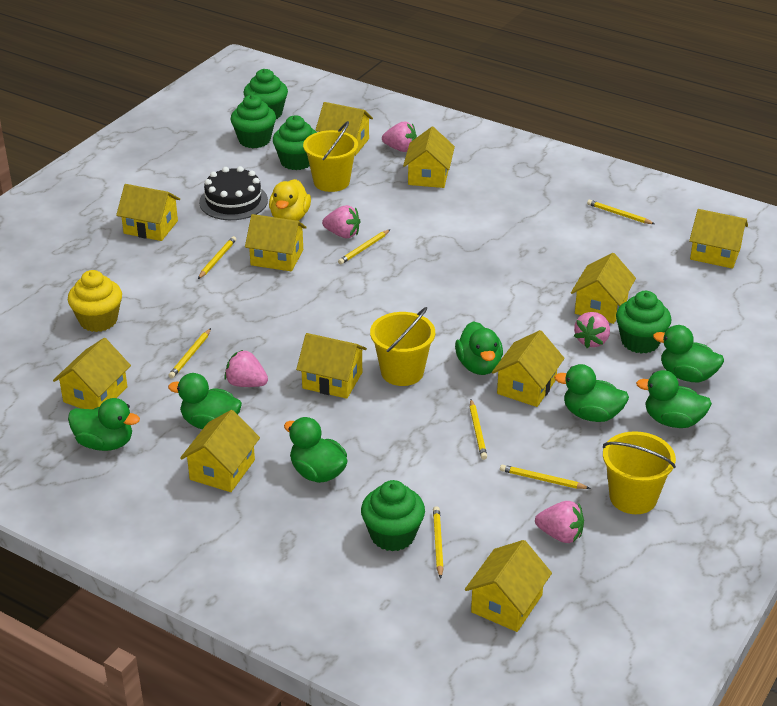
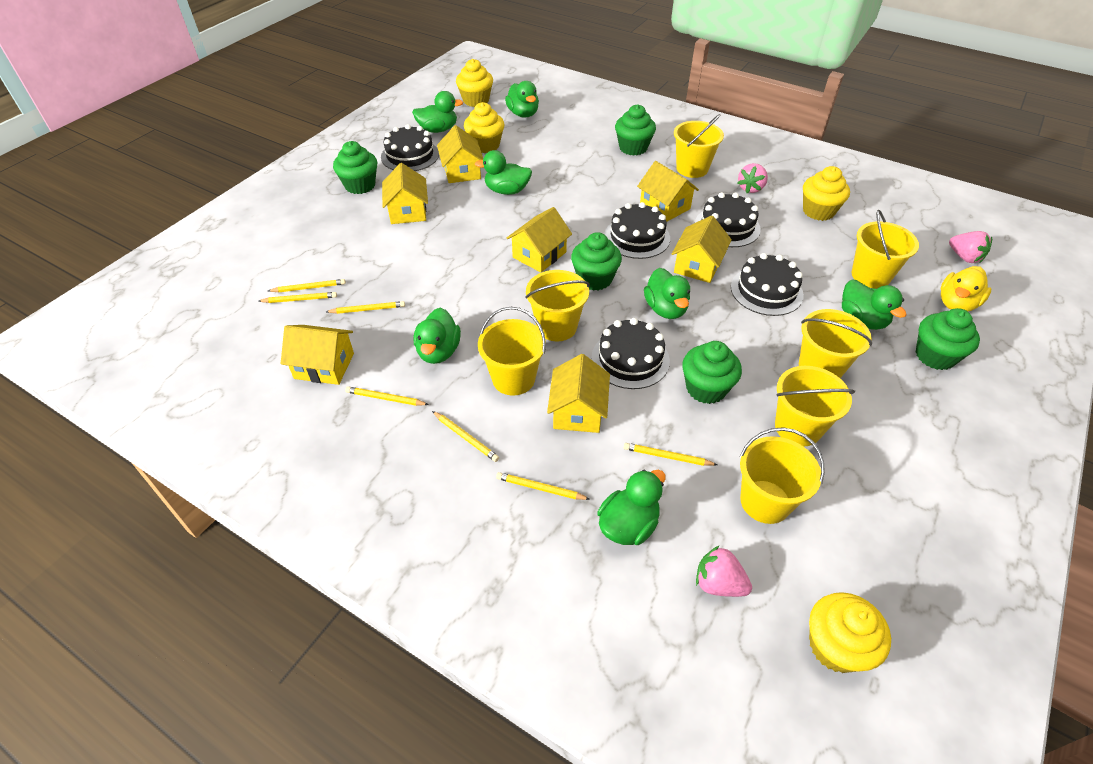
black cake: [199,166,268,220] = 1 -> [381,124,439,171] [591,318,670,389] [604,202,670,259] [695,192,761,247] [731,253,804,316] = 5
pink strawberry: [224,350,268,387] [322,205,360,238] [382,122,417,152] [535,501,584,543] [574,312,610,348] = 5 -> [696,545,752,597] [738,163,768,193] [949,231,992,263] = 3
yellow bucket: [303,121,358,192] [370,307,435,386] [603,431,676,514] = 3 -> [478,307,546,396] [526,270,590,341] [674,114,724,178] [740,427,825,524] [775,366,855,446] [799,309,872,378] [852,210,919,289] = 7
yellow cupcake: [68,270,122,332] = 1 -> [456,59,493,107] [464,102,504,153] [803,166,850,221] [809,592,891,673] = 4
yellow house: [53,338,131,409] [116,184,180,241] [180,410,260,492] [245,214,307,272] [296,333,367,399] [315,102,373,156] [403,127,455,188] [465,540,552,632] [492,330,565,407] [571,253,636,324] [689,209,748,269] = 11 -> [281,325,354,385] [382,163,428,224] [437,125,483,183] [507,207,572,272] [547,354,610,433] [637,161,699,222] [672,216,732,283] = 7

